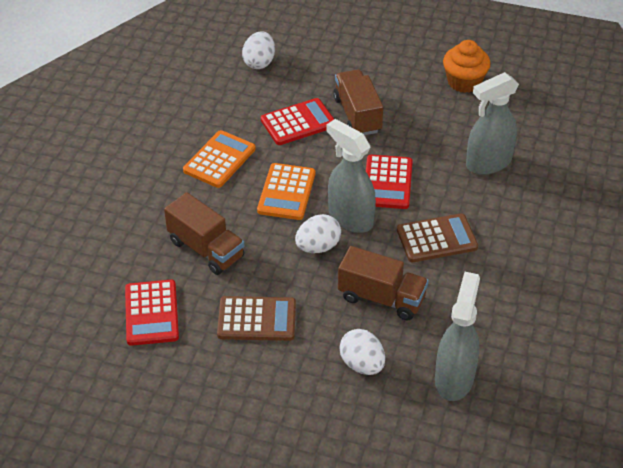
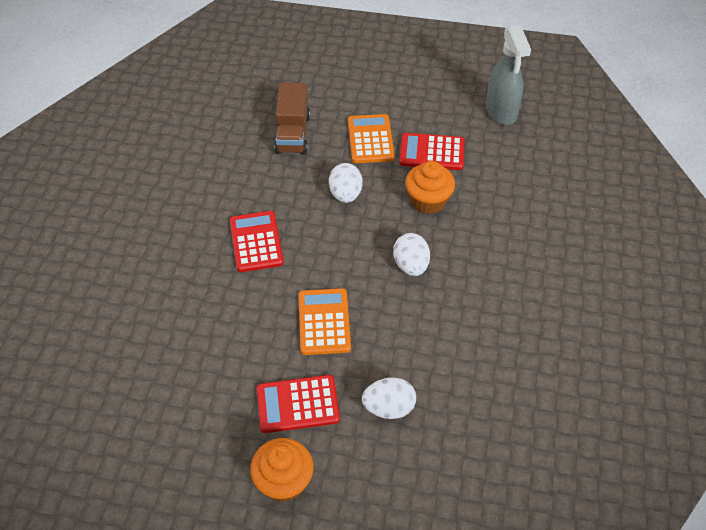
brown calculator: [217,296,296,341] [397,213,478,262] = 2 -> none = 0
brown truck: [164,192,244,275] [333,70,383,135] [338,246,428,320] = 3 -> [274,83,310,154] = 1
grey spray bottle: [326,119,376,233] [435,272,480,401] [466,72,519,175] = 3 -> [486,25,531,125] = 1
orange cupcake: [443,40,491,93] = 1 -> [250,438,314,502] [405,161,455,214] = 2

